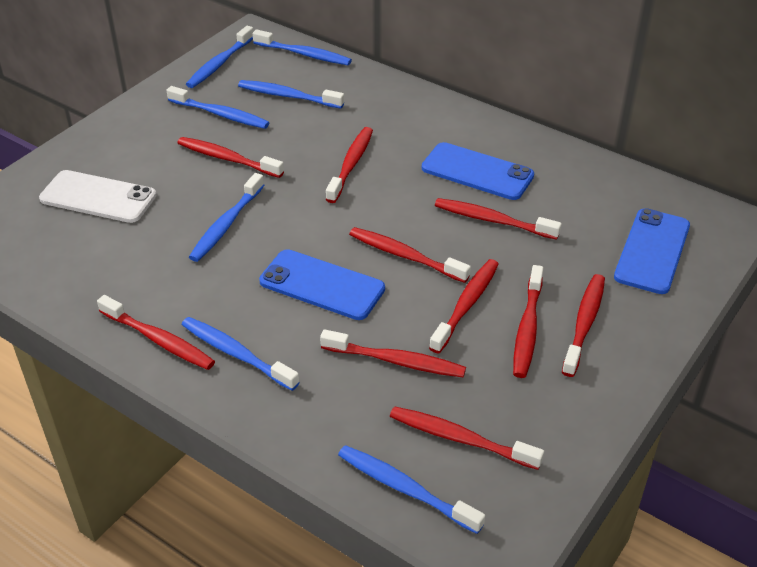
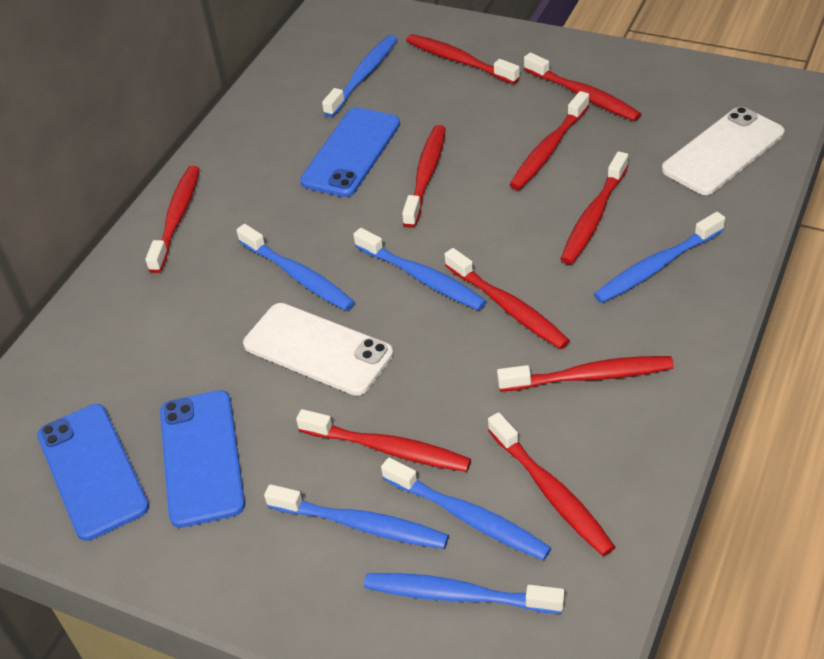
white phone: [39,170,157,223] = 1 -> [243,303,393,396] [662,107,784,195] = 2

